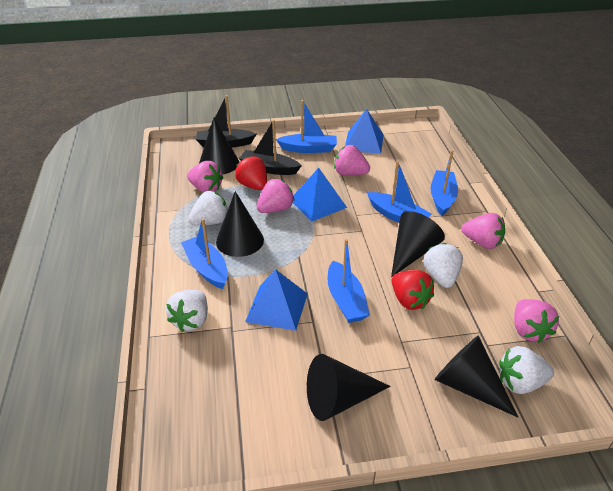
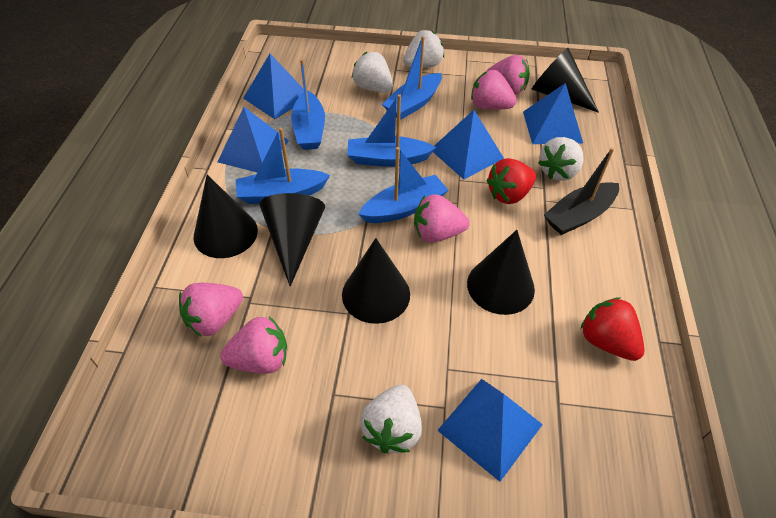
black boat: [196,95,256,148] [239,120,302,175] = 2 -> [544,148,619,235] = 1
blue pyramid: [245,269,308,331] [293,168,347,221] [345,109,384,154] = 3 -> [218,107,289,173] [243,54,304,119] [433,110,504,179] [437,379,543,482] [523,83,583,144] = 5

